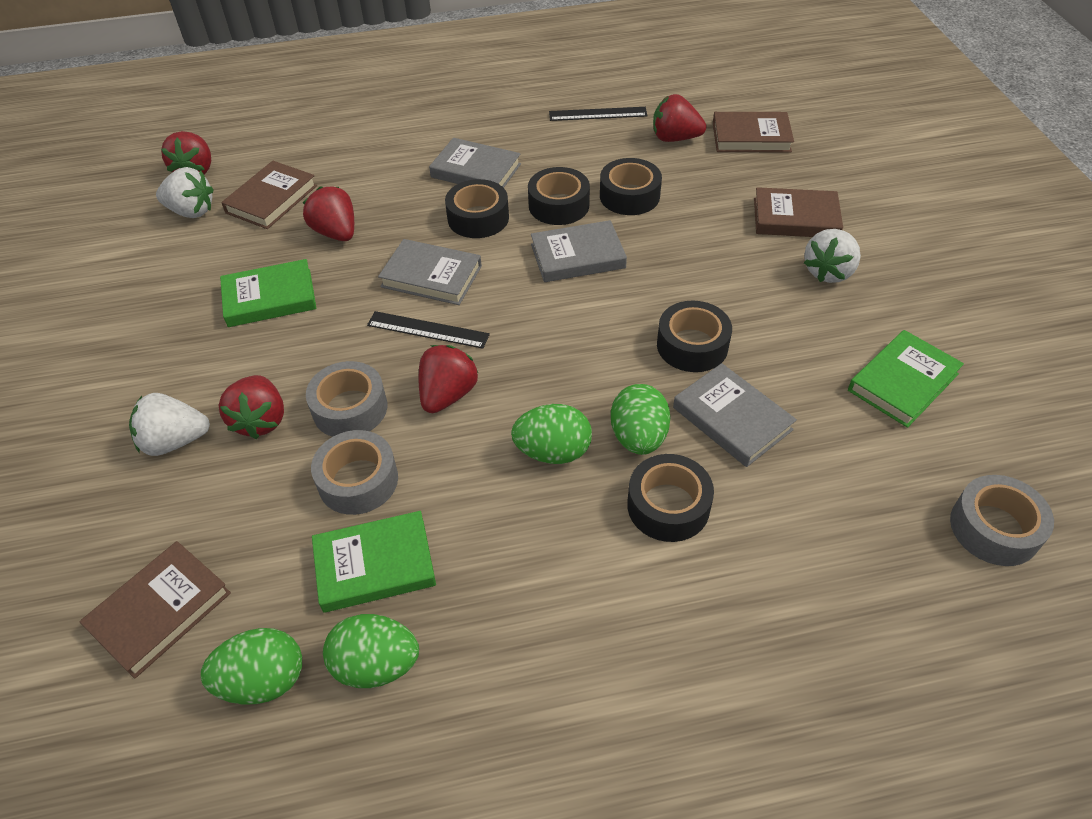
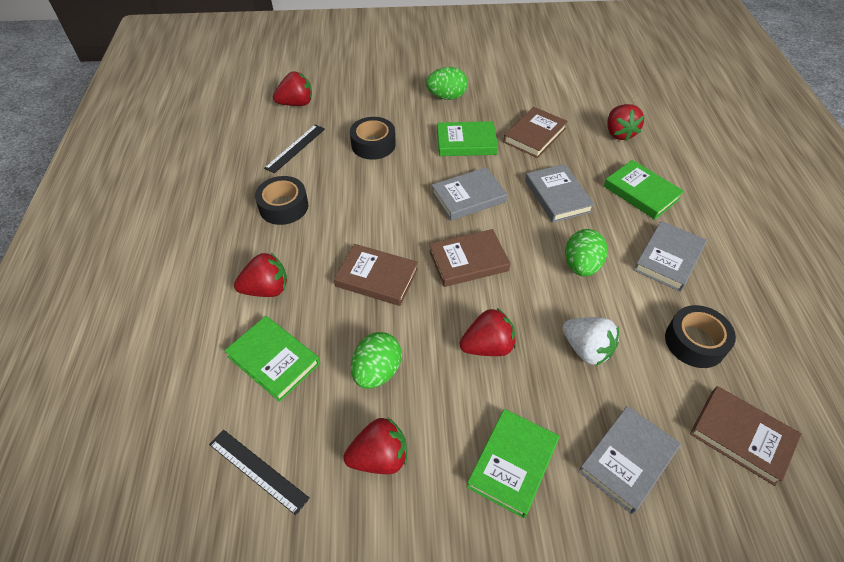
black tape: [445,179,509,238] [528,167,590,225] [600,158,662,215] [627,454,714,542] [657,301,732,372] = 5 -> [255,176,308,225] [350,117,396,160] [665,305,736,368] = 3
green book: [220,259,316,327] [312,511,436,613] [848,330,964,428] = 3 -> [224,316,320,402] [437,121,498,156] [467,409,559,518] [604,160,684,219] = 4
green egg: [201,628,302,705] [323,614,419,688] [511,404,592,464] [611,384,671,455] = 4 -> [351,332,402,389] [426,67,468,100] [565,229,608,276] = 3
grey tape: [306,361,387,437] [311,430,398,515] [950,475,1054,566] = 3 -> none = 0
white strawberry: [129,393,210,456] [156,167,214,218] [804,229,861,283] = 3 -> [563,317,619,366] = 1

